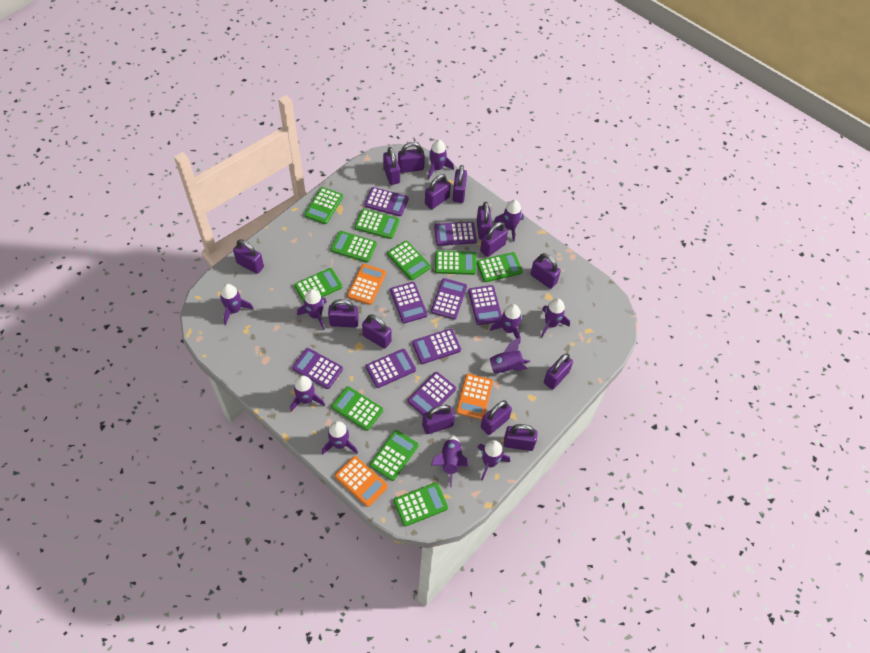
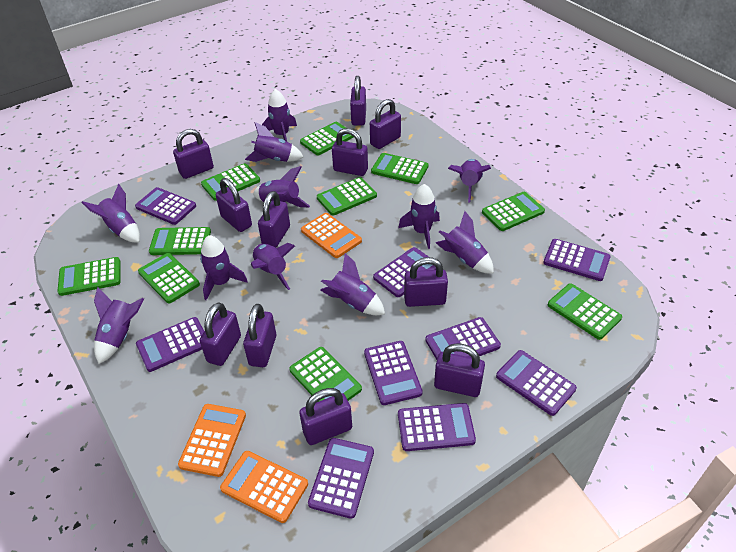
purple padlock: [233,240,264,274] [328,299,359,328] [362,314,392,349] [383,147,400,185] [398,142,425,173] [422,405,455,434] [425,174,451,209] [453,165,467,203] [477,202,492,240] [480,222,508,257] [481,400,512,435] [504,424,538,451] [530,253,561,289] [544,354,573,389] = 14 -> [173,129,214,179] [200,302,241,366] [216,178,252,232] [243,304,276,367] [258,191,290,248] [299,388,352,445] [332,128,368,176] [350,76,366,125] [370,99,401,149] [404,257,448,307] [434,343,485,397] = 11

